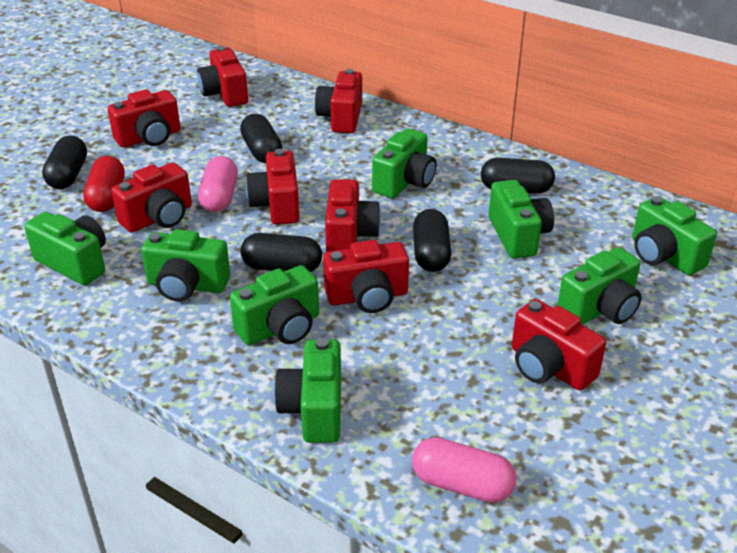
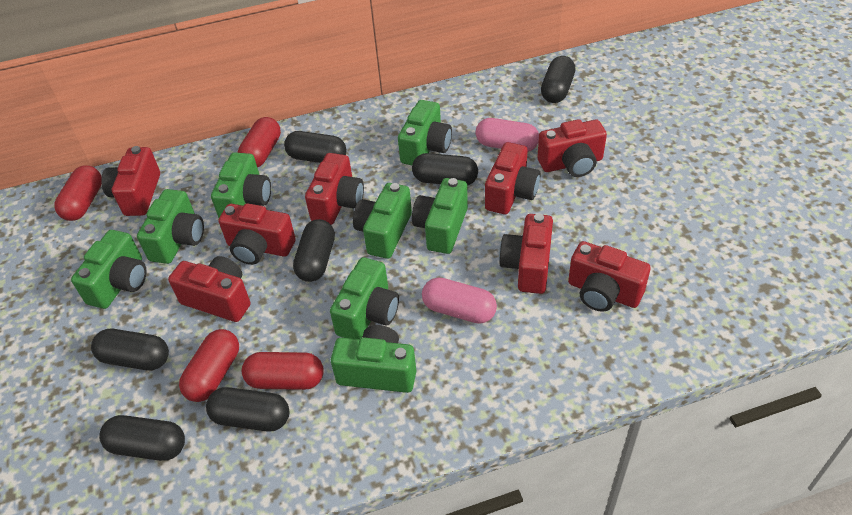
black capsule: [42,135,87,189] [240,114,282,163] [241,233,322,272] [413,209,451,272] [481,158,555,193] = 5 -> [91,329,169,371] [99,415,185,461] [206,387,289,431] [284,131,346,163] [293,219,335,282] [412,153,478,186] [541,56,575,103] = 7
red capsule: [83,156,125,212] = 1 -> [54,165,102,221] [179,329,239,402] [238,117,281,167] [242,352,324,390] = 4

